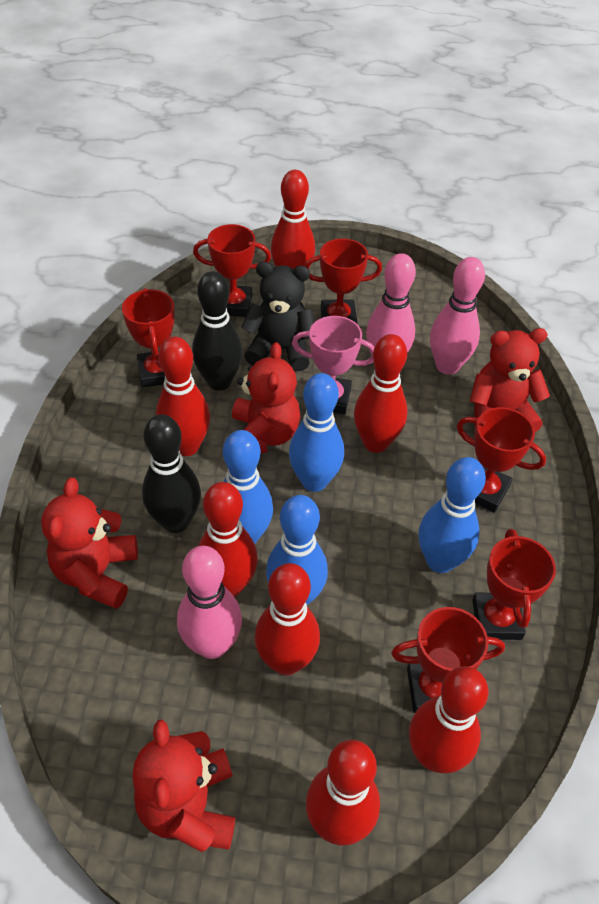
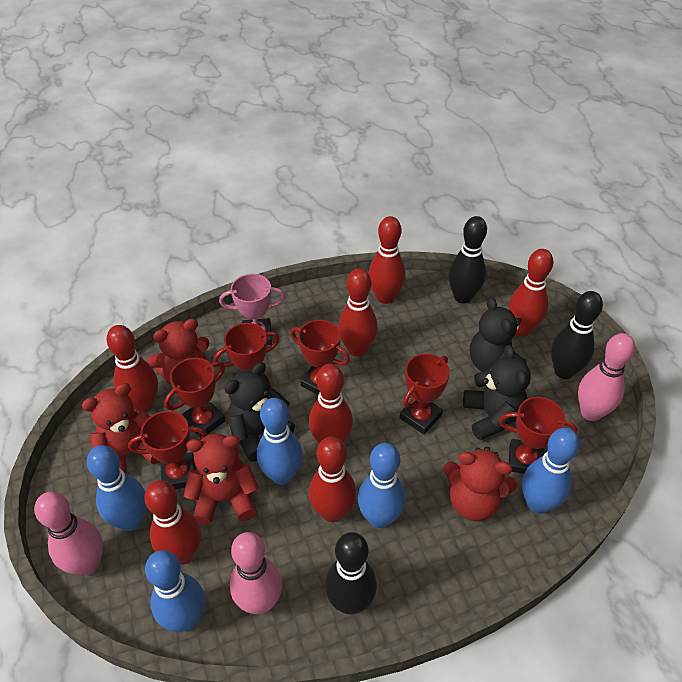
black bowling pin: [142,414,201,533] [192,271,243,391] = 2 -> [325,532,377,614] [448,216,487,304] [551,291,603,379] = 3
black teddy bear: [241,262,315,371] = 1 -> [225,362,295,462] [463,345,531,440] [470,297,527,372] = 3
blue bowling pin: [223,430,273,544] [266,495,328,605] [289,373,344,492] [419,457,486,573] = 4 -> [87,445,147,531] [145,550,205,632] [257,398,303,485] [358,443,406,528] [522,428,580,514] = 5

